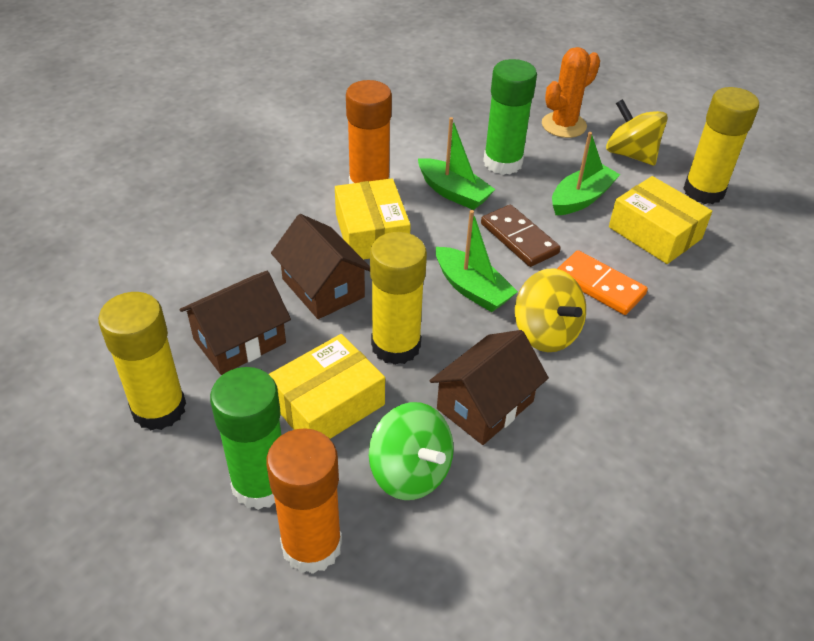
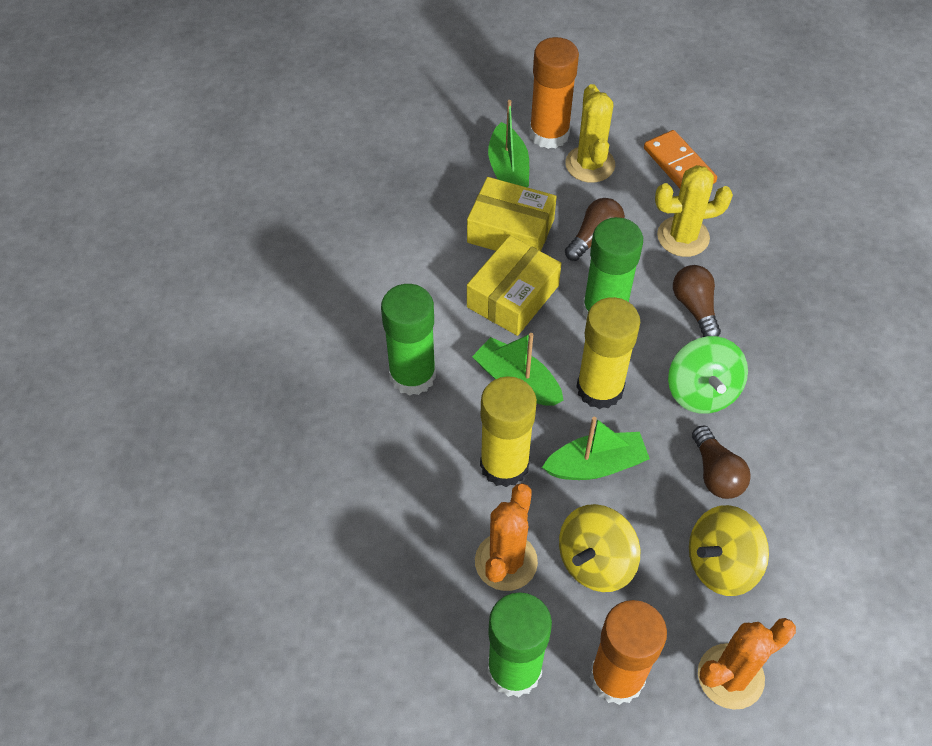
brown domino: [481,204,561,267] = 1 -> none = 0
brown house: [180,271,291,375] [271,214,370,319] [430,330,549,445] = 3 -> none = 0
brown light bulb: none = 0 -> [565,198,625,261] [673,265,721,337] [692,426,751,499] = 3
green glue stick: [210,367,281,510] [483,59,537,175] = 2 -> [381,284,436,396] [487,592,552,697] [582,217,643,321] = 3
orange cactus: [542,47,600,138] = 1 -> [475,483,538,591] [698,618,796,710] = 2
yellow box: [269,334,385,439] [335,178,411,260] [609,176,712,264] = 3 -> [467,177,557,251] [467,235,561,336] = 2
yellow cactus: none = 0 -> [565,84,615,183] [655,165,733,257] = 2
yellow glue stick: [98,292,186,430] [370,232,427,365] [683,87,759,204] = 3 -> [480,376,537,487] [576,297,640,409] = 2

